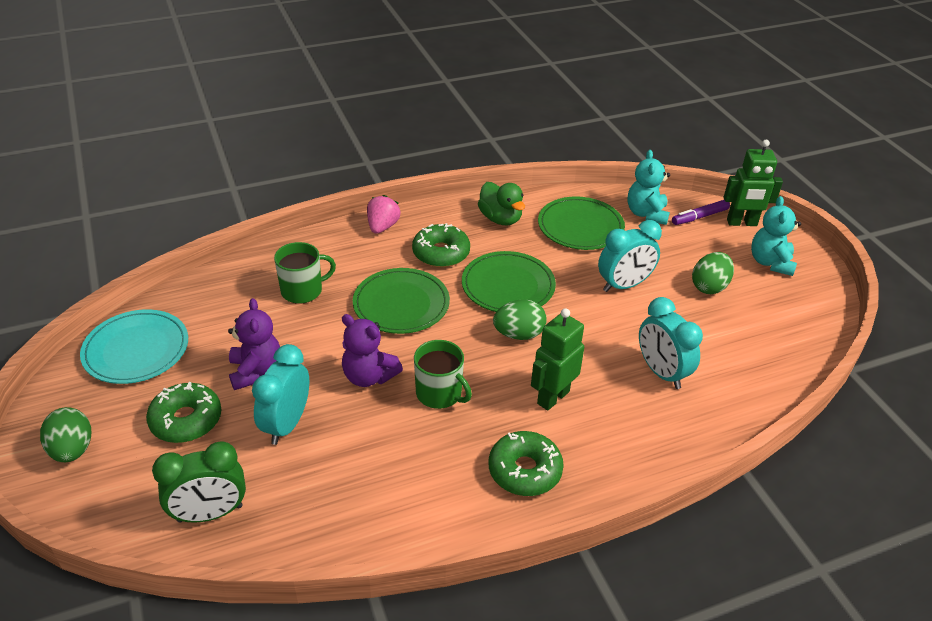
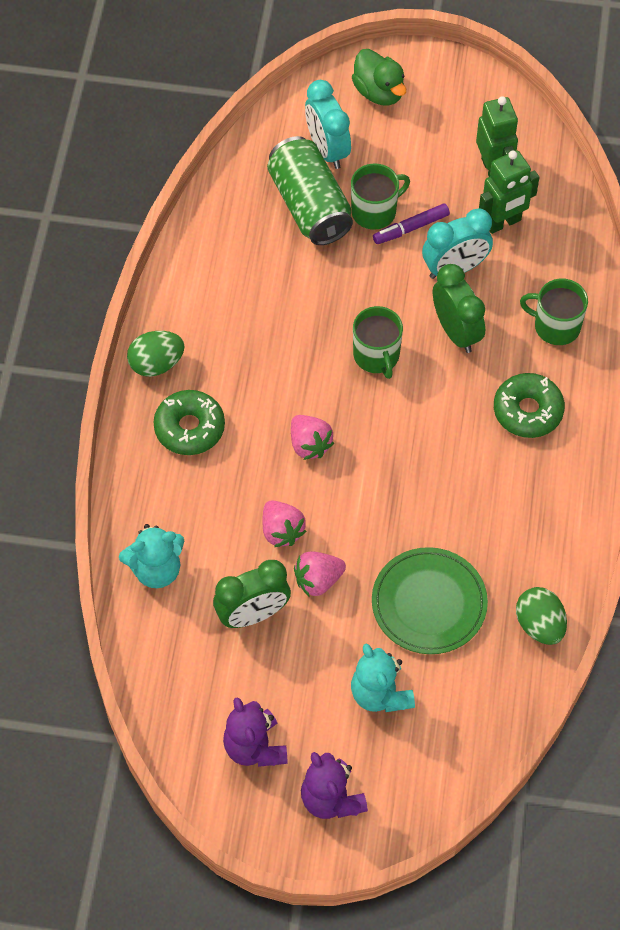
green can: none = 0 -> [267,136,353,245] = 1
green clock: [152,442,246,523] = 1 -> [213,560,291,628] [433,264,485,353] = 2
green donut: [146,382,221,443] [412,223,470,267] [489,431,564,496] = 3 -> [153,390,225,455] [494,373,565,438] = 2
green egg: [40,407,91,462] [493,300,547,340] [692,252,734,294] = 3 -> [127,331,185,377] [516,587,567,645] = 2
green mug: [274,242,336,304] [414,340,472,409] = 2 -> [351,164,410,230] [353,306,403,379] [520,279,588,345] = 3
green plate: [353,268,450,334] [462,251,556,312] [538,197,625,250] = 3 -> [372,547,488,654] = 1
pink strawberry: [367,195,400,234] = 1 -> [263,500,306,547] [291,415,334,460] [294,551,346,597] = 3
turquoise clock: [252,344,309,445] [598,220,662,292] [639,297,703,389] = 3 -> [305,80,351,169] [422,208,493,279] = 2
turquoise plate: [80,309,188,384] = 1 -> none = 0

